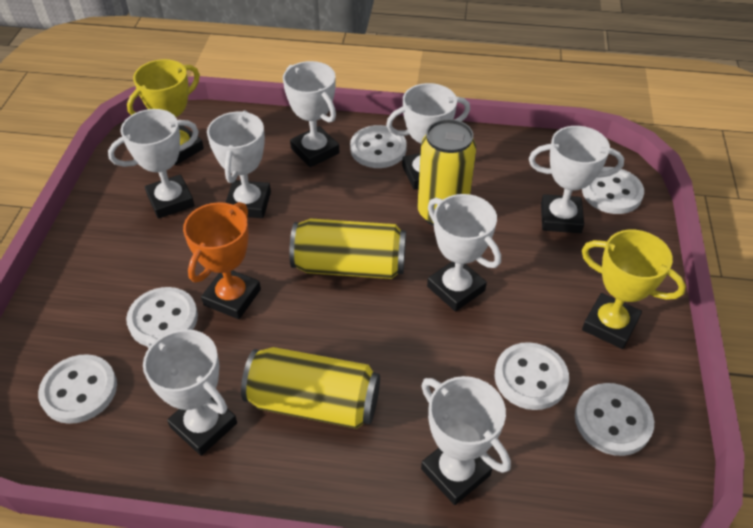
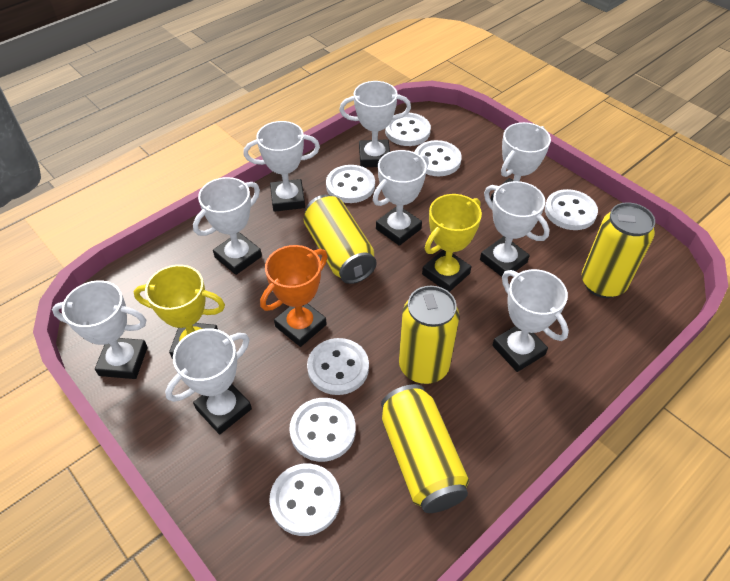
white button: [38,354,117,424] [126,287,198,346] [350,125,407,168] [495,342,569,410] [575,383,654,456] [582,167,644,214] = 6 -> [269,463,341,536] [289,398,356,462] [307,338,369,395] [326,165,375,203] [385,113,431,146] [415,140,462,176] [545,189,598,230] = 7
white trophy: [108,109,199,219] [143,329,237,456] [207,110,271,218] [283,61,339,167] [386,83,470,189] [421,376,511,505] [427,194,501,311] [529,126,624,233] = 8 -> [52,280,148,379] [165,328,252,435] [193,177,262,275] [243,121,320,212] [339,81,411,167] [373,150,429,246] [480,181,550,277] [491,122,551,202] [492,269,569,372] = 9
yellow can: [241,347,380,429] [289,218,406,279] [417,119,476,226] = 3 -> [304,195,377,284] [381,384,469,513] [399,286,459,384] [582,202,655,298] = 4

